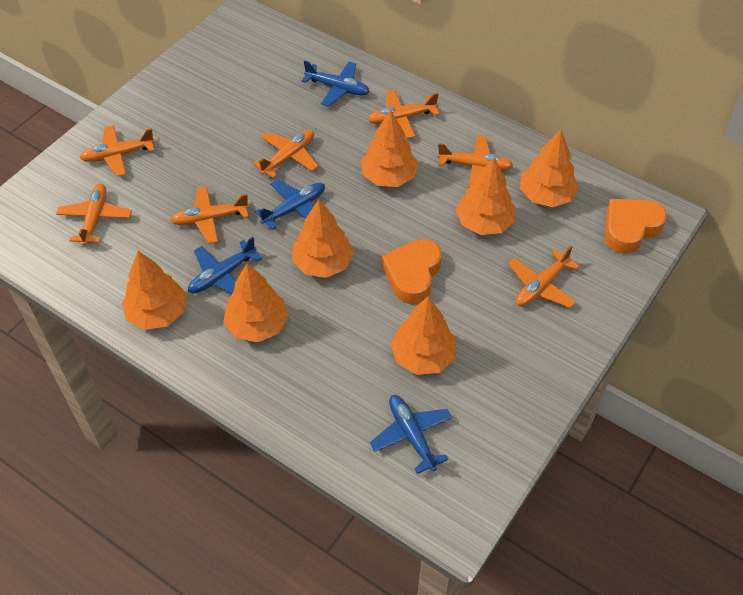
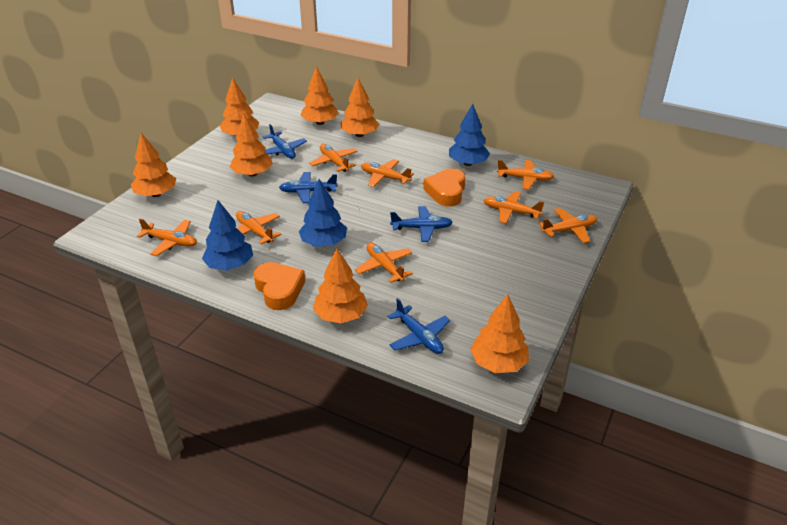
blue tree: none = 0 -> [202,200,253,271] [299,179,347,247] [449,104,490,166] = 3
orange plane: [56,184,132,246] [80,125,155,177] [170,186,250,244] [253,130,318,178] [368,90,439,138] [437,135,513,188] [508,245,580,308] = 7 -> [137,218,197,256] [236,211,281,245] [309,144,357,172] [355,243,413,283] [361,159,414,187] [484,191,544,224] [497,160,554,190] [539,208,597,243] = 8

